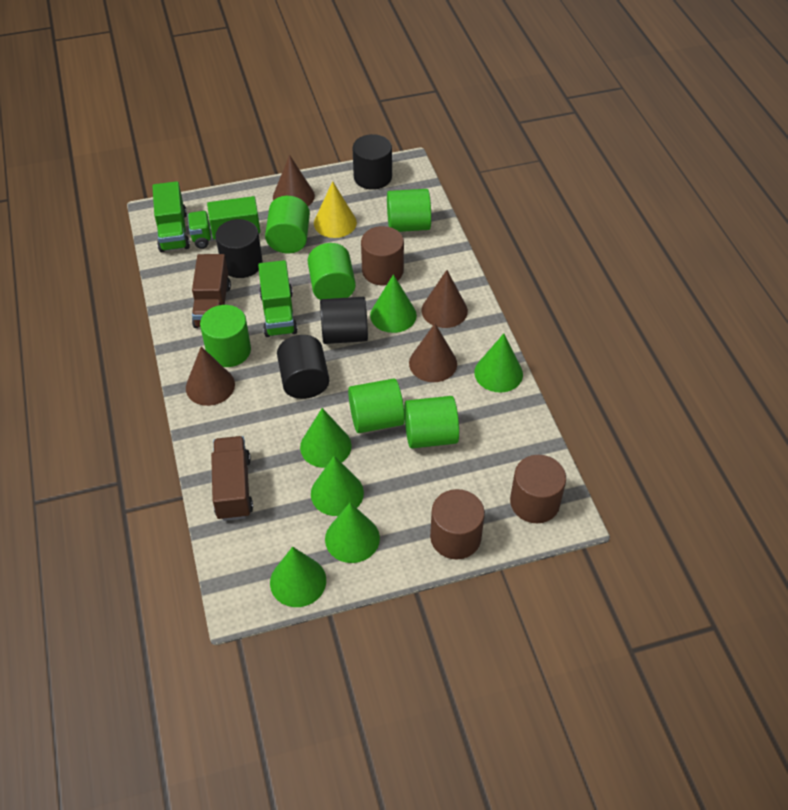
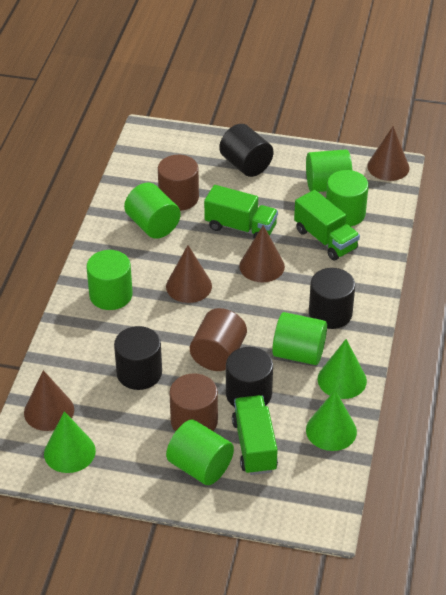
brown truck: [192,254,231,328] [211,436,253,521] = 2 -> none = 0
green cone: [270,547,326,607] [300,408,352,468] [311,456,364,516] [325,503,380,563] [370,274,417,333] [474,333,523,393] = 6 -> [44,411,96,473] [306,390,357,451] [318,339,367,399] = 3
yellow cone: [314,181,357,238] = 1 -> none = 0

